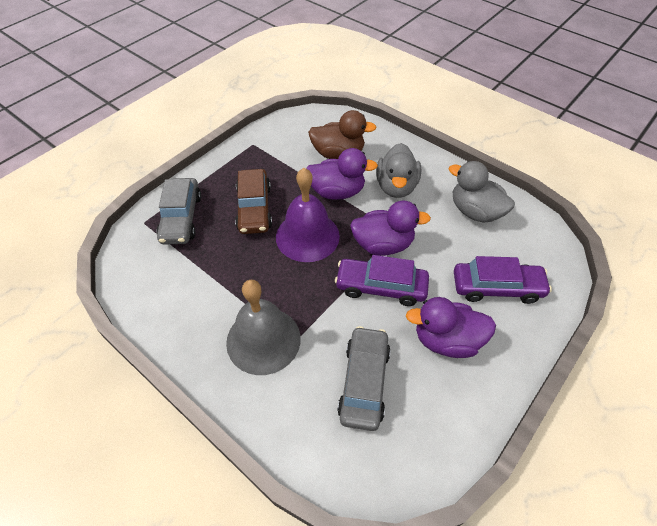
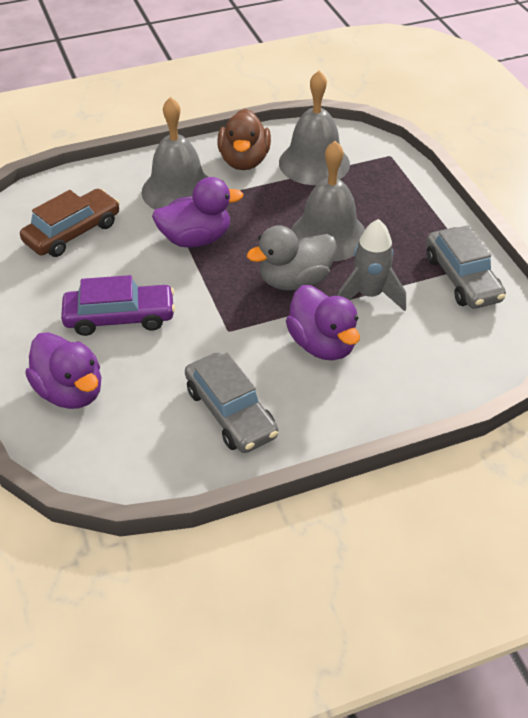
grey bell: [226,280,301,375] = 1 -> [142,97,208,210] [279,71,350,185] [291,141,365,261] = 3
grey duck: [376,143,421,198] [449,161,515,223] = 2 -> [247,225,337,291] = 1
grey rocket: none = 0 -> [337,219,406,311] = 1
purple bell: [276,168,340,262] = 1 -> none = 0
purple car: [335,255,429,306] [454,256,552,304] = 2 -> [61,275,175,336] = 1

